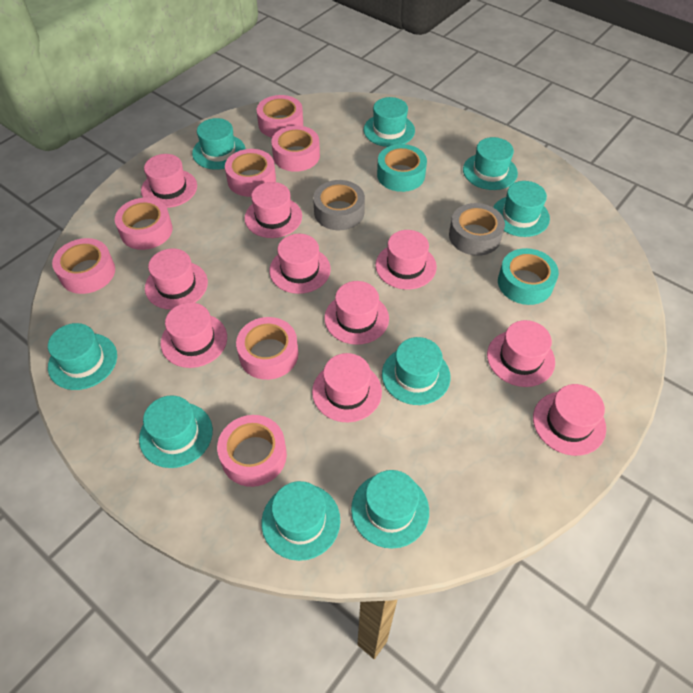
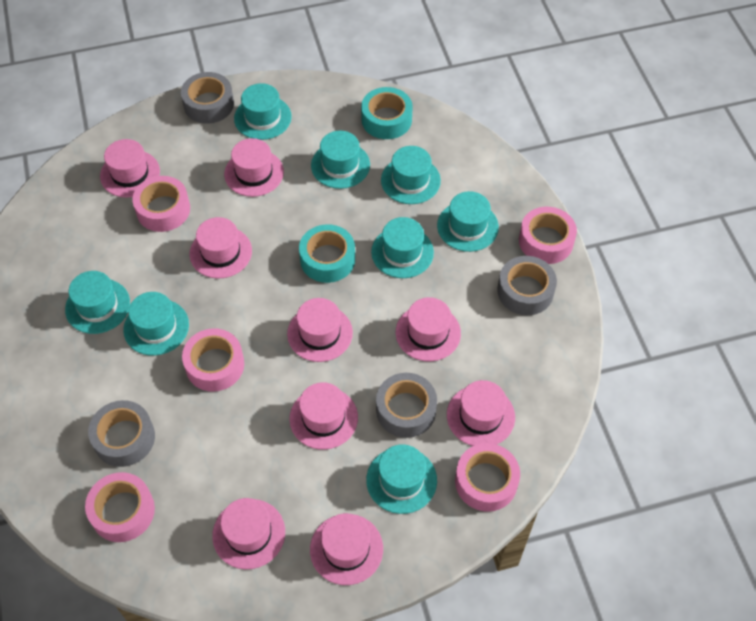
grey tape: [313,180,365,230] [449,203,505,256] = 2 -> [88,400,155,467] [181,72,234,124] [376,373,437,438] [497,256,557,315] = 4
pink hat: [141,154,197,208] [145,248,208,310] [161,302,227,368] [245,182,302,238] [269,234,331,294] [312,353,382,422] [324,281,389,345] [375,230,437,290] [487,320,555,387] [533,384,606,456] = 10 -> [100,139,160,197] [189,217,252,278] [212,498,285,569] [224,138,284,197] [287,298,353,362] [289,382,358,450] [310,513,383,585] [396,297,461,361] [447,380,515,446] = 9
pink tape: [52,238,115,294] [115,198,173,250] [217,415,287,487] [225,149,276,197] [236,317,298,380] [257,95,303,138] [271,126,320,172] = 7 -> [85,472,155,542] [133,176,190,232] [182,328,244,392] [455,443,520,512] [519,207,577,264] = 5
turquoise hat: [48,323,117,390] [139,395,213,468] [192,118,246,170] [262,481,340,561] [351,470,429,549] [364,97,415,147] [382,337,451,405] [463,137,518,190] [493,181,550,237] = 9 -> [65,271,130,334] [123,292,189,356] [234,83,292,140] [311,131,370,189] [366,444,437,514] [371,217,434,278] [381,146,441,204] [437,191,499,252] = 8

